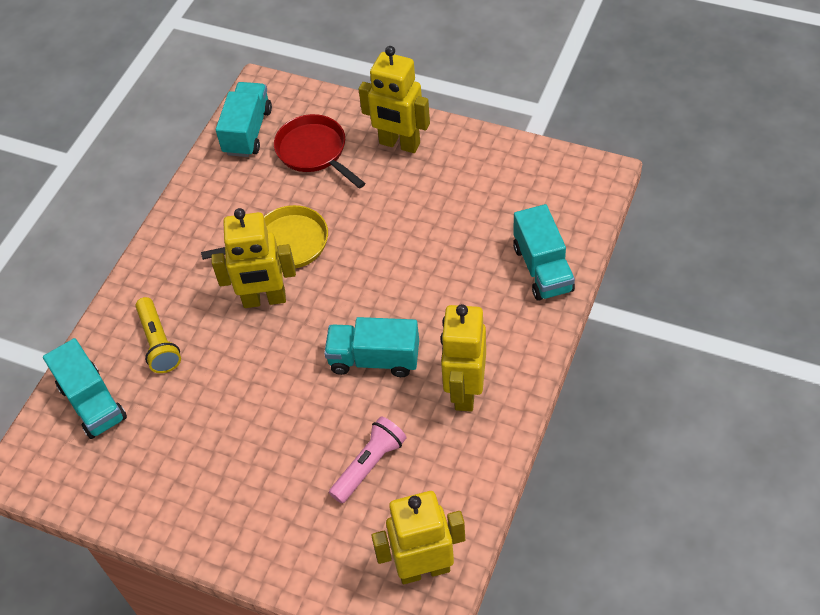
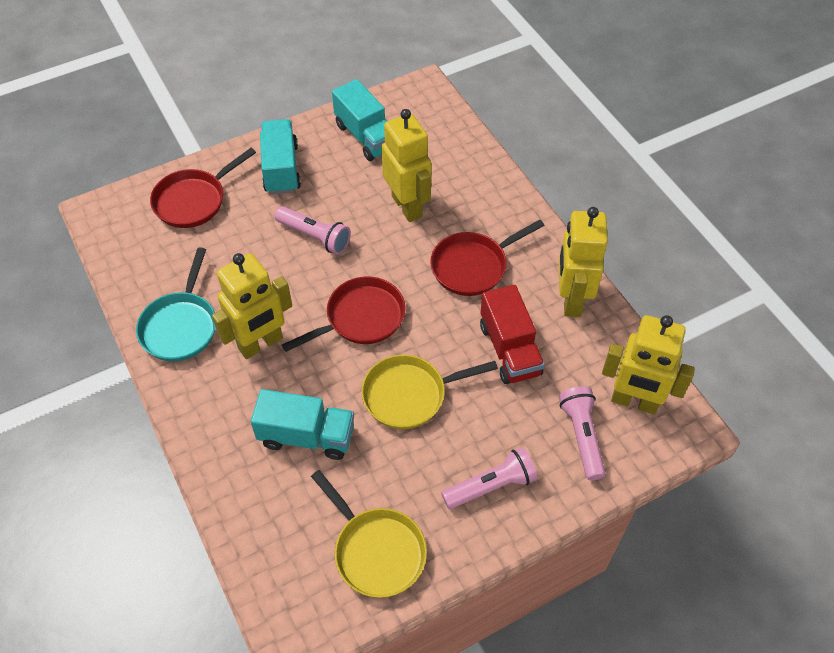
pink flashlight: [329,416,406,504] = 1 -> [275,206,351,254] [441,447,537,509] [559,386,606,480] = 3
red pan: [274,114,365,189] = 1 -> [150,148,256,228] [282,276,406,352] [430,220,544,296] = 3
red truck: none = 0 -> [480,285,545,384] = 1
turquoise pan: none = 0 -> [136,247,216,362] = 1
turquoise truck: [43,338,127,439] [216,82,272,157] [324,317,419,377] [513,204,575,301] = 4 -> [251,389,354,460] [260,119,301,194] [332,79,388,161] = 3
yellow flashlight: [136,297,181,373] = 1 -> none = 0
yellow pan: [201,205,328,268] = 1 -> [311,470,427,598] [361,355,498,429] = 2

